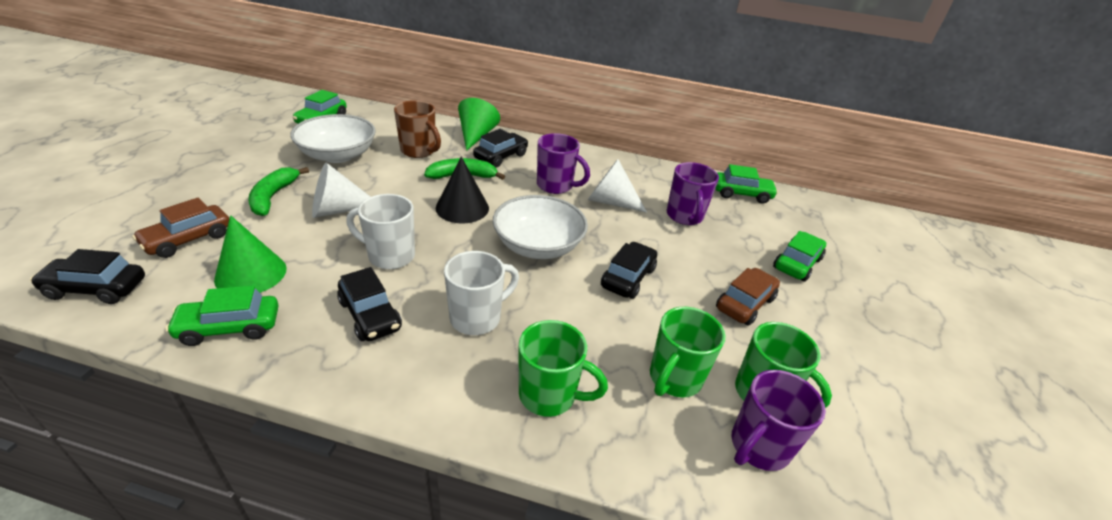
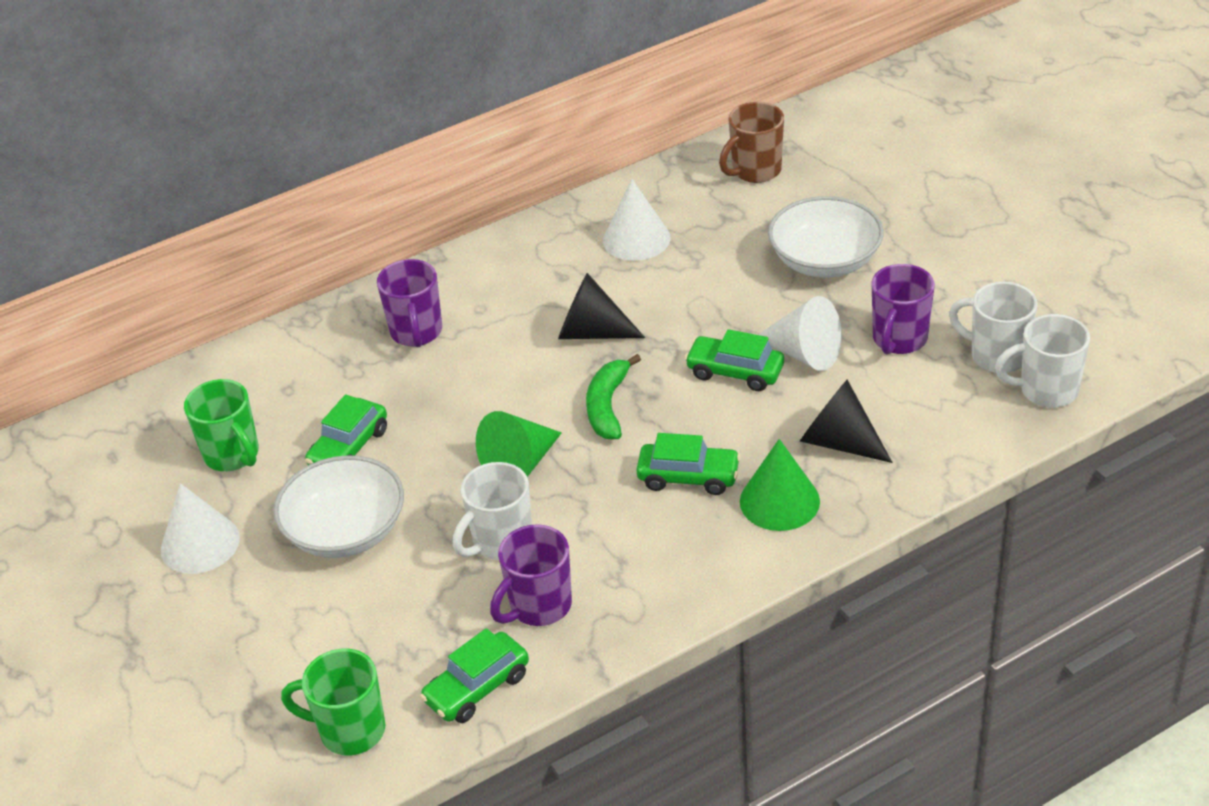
black car: [30,249,145,304] [337,267,402,341] [473,129,528,168] [601,242,657,299] = 4 -> none = 0
black cone: [436,157,489,224] = 1 -> [558,273,645,339] [800,380,892,463] = 2
brown car: [132,198,229,258] [716,268,780,326] = 2 -> none = 0
green banana: [248,167,309,216] [424,158,505,180] = 2 -> [586,354,641,440] = 1
green mug: [519,320,608,417] [650,307,726,397] [735,322,832,408] = 3 -> [184,379,259,471] [281,649,385,755] = 2
white cone: [312,163,370,218] [588,159,647,213] = 2 -> [161,483,240,574] [603,179,671,261] [758,296,842,371] = 3
white mug: [346,194,415,269] [444,251,519,335] = 2 -> [453,462,532,560] [949,282,1038,373] [995,314,1090,408] = 3

